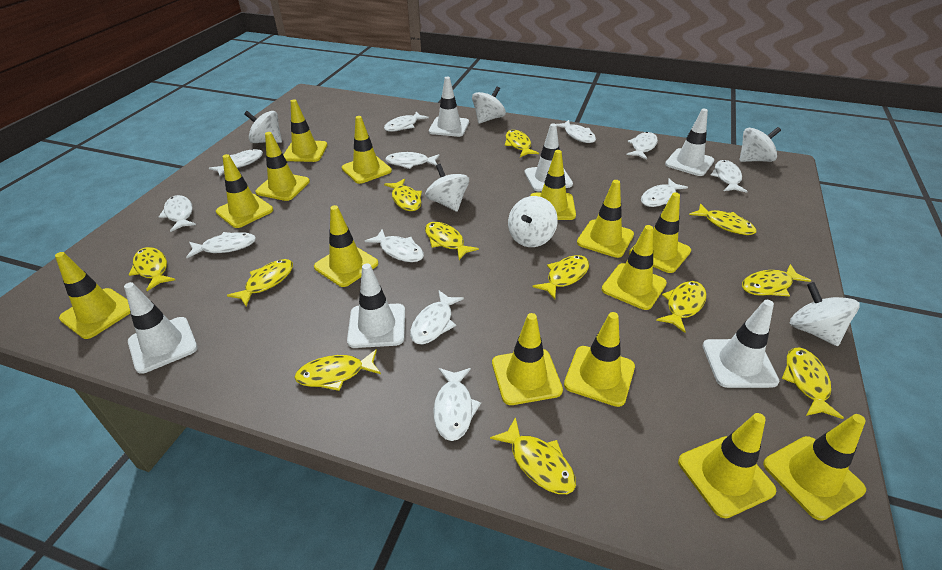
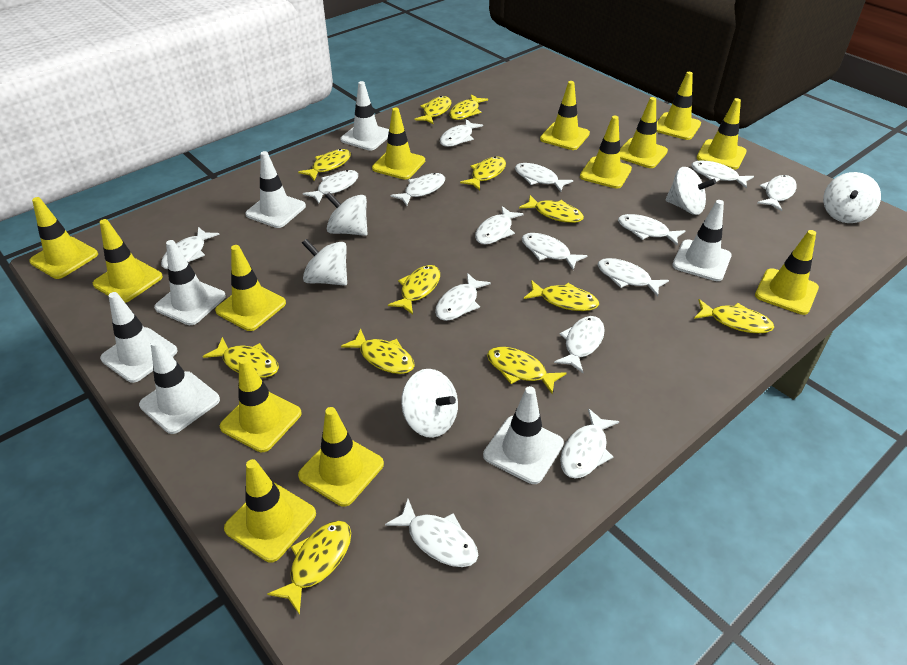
white fish: [159,195,196,232] [186,232,256,258] [209,149,263,176] [365,229,424,262] [384,111,429,132] [385,152,440,169] [410,290,464,344] [433,368,481,441] [556,120,596,143] [626,132,658,160] [641,179,688,207] [711,160,748,193] = 12 -> [161,227,220,269] [303,170,358,203] [385,499,478,567] [390,173,445,206] [435,273,491,321] [440,119,483,147] [475,206,523,244] [515,163,573,192] [522,233,588,270] [554,316,605,373] [560,408,619,479] [598,258,669,297] [618,214,685,246] [691,161,754,189] [758,175,797,211] = 15
white spinning top: [244,111,282,143] [425,164,469,212] [472,87,506,124] [508,196,558,247] [739,127,781,162] [790,282,860,346] = 6 -> [302,239,347,286] [325,192,368,236] [401,369,458,438] [666,167,716,215] [823,172,881,223] = 5
white traffic cone: [124,282,198,374] [347,263,405,348] [429,77,469,137] [524,124,573,191] [665,109,714,176] [703,300,779,388] = 6 -> [100,292,178,383] [139,339,220,434] [154,240,226,325] [245,151,306,228] [340,81,389,151] [483,386,564,484] [672,200,732,281] = 7
yellow traffic cone: [55,252,130,339] [216,154,273,228] [255,132,310,201] [284,99,327,162] [314,205,378,287] [342,116,392,184] [492,313,563,405] [530,150,576,220] [564,312,635,407] [577,180,634,258] [602,225,667,310] [629,192,691,273] [678,413,776,518] [763,414,866,521] = 14 -> [29,197,98,279] [93,219,163,303] [215,245,286,331] [220,357,302,452] [224,459,316,562] [298,407,384,507] [372,107,425,180] [540,81,590,150] [580,116,632,189] [620,97,668,168] [657,72,701,140] [697,98,747,169] [755,230,819,315] = 13

